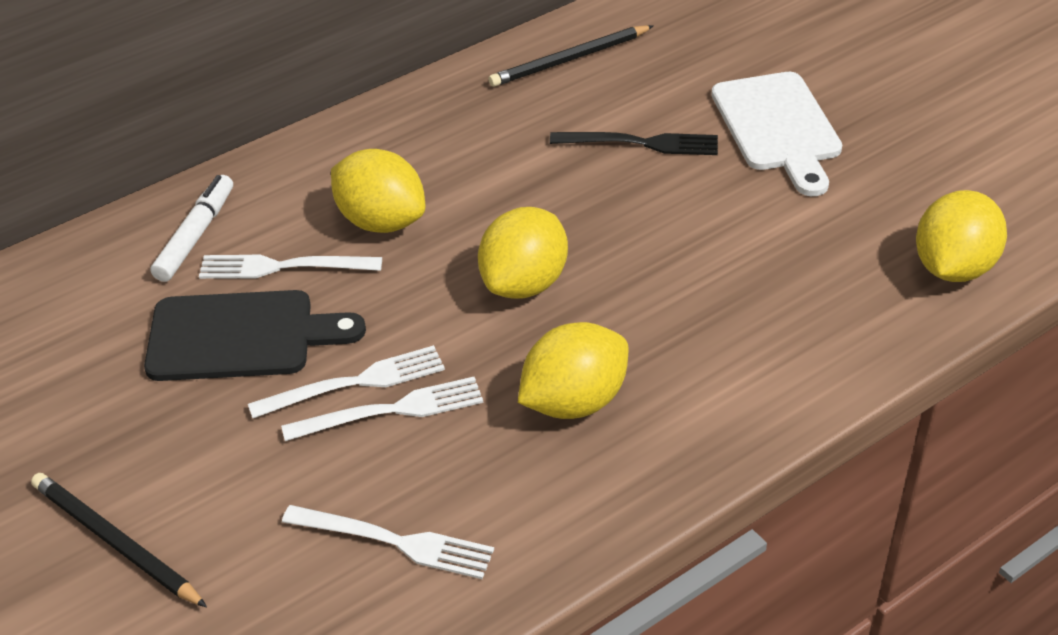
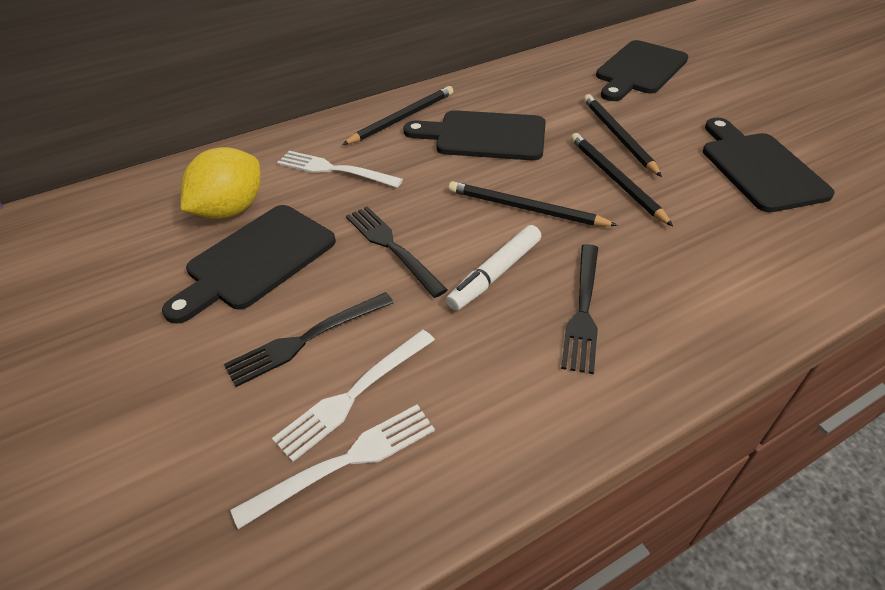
black cutting board: [144,290,366,381] = 1 -> [162,205,336,324] [404,110,546,160] [596,40,688,101] [703,118,835,212] = 4
black fork: [550,132,718,155] = 1 -> [224,292,394,387] [346,206,448,298] [561,244,598,374] = 3
black pencil: [31,473,207,607] [488,25,654,87] = 2 -> [342,86,453,145] [449,181,618,226] [571,133,673,226] [584,94,662,177] = 4
white cutting board: [712,72,842,196] = 1 -> none = 0
white fork: [199,255,382,279] [248,345,445,418] [281,377,483,441] [282,505,494,579] = 4 -> [230,404,435,529] [272,330,435,462] [277,151,403,188] = 3
yellow lemon: [331,149,426,233] [478,207,568,299] [518,322,629,419] [916,190,1007,282] = 4 -> [180,147,261,219] = 1

